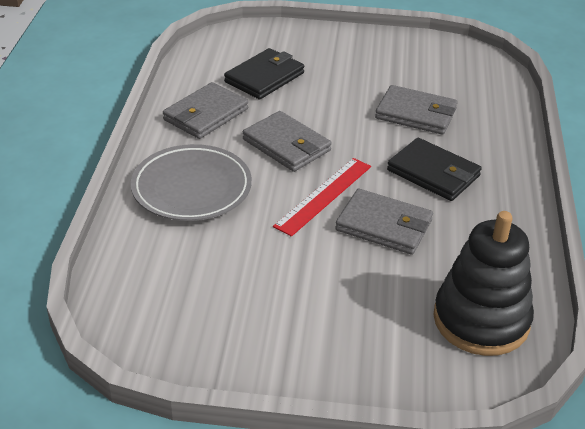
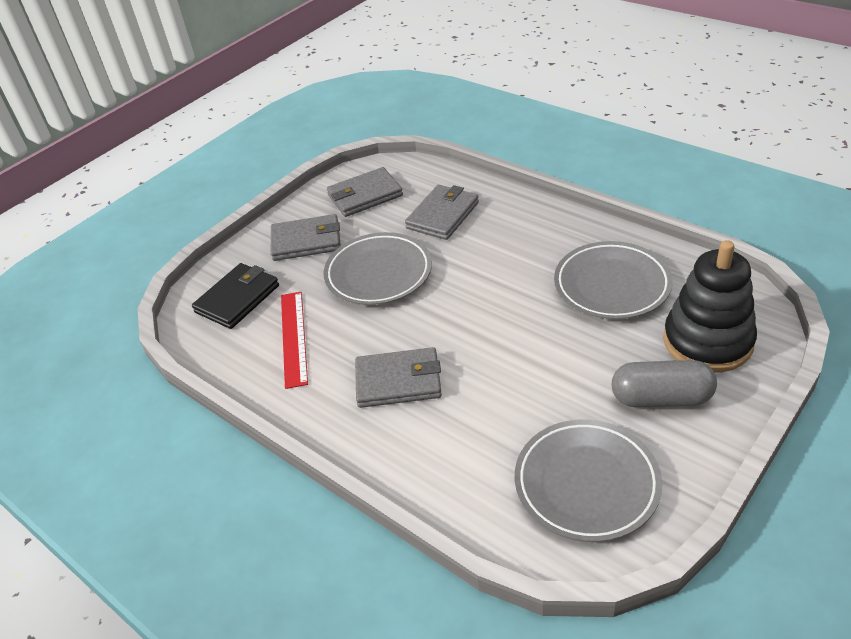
black wallet: [224,48,304,100] [387,138,482,201] = 2 -> [192,263,279,329] = 1
grey capsule: none = 0 -> [612,360,717,408] = 1
grey plate: [131,144,252,221] = 1 -> [323,232,432,305] [515,420,662,542] [554,241,673,319] = 3

